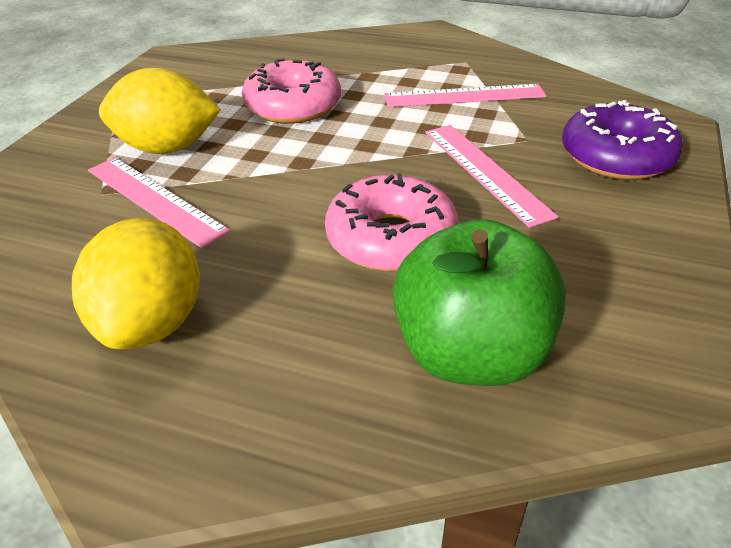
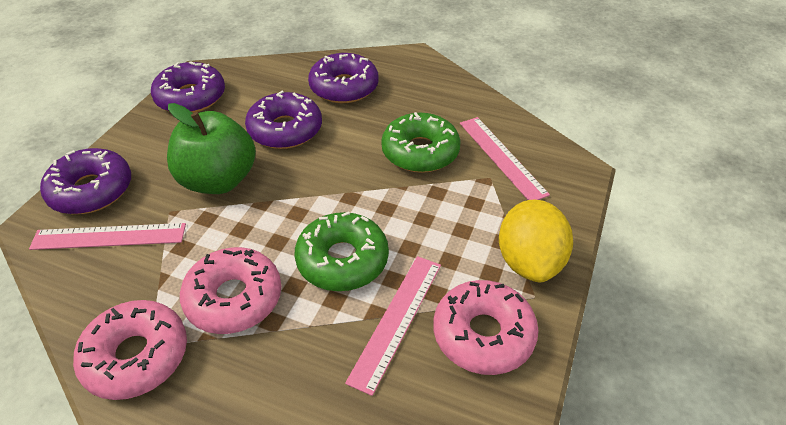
green donut: none = 0 -> [295,211,389,291] [381,112,461,173] = 2
pink donut: [242,58,341,124] [325,173,459,272] = 2 -> [73,300,187,400] [180,247,281,334] [433,280,539,375] = 3
purple donut: [562,100,683,180] = 1 -> [40,148,131,214] [151,61,225,113] [245,91,322,149] [308,53,379,103] = 4
yellow lemon: [72,218,200,349] [99,68,221,154] = 2 -> [499,200,573,282] = 1

